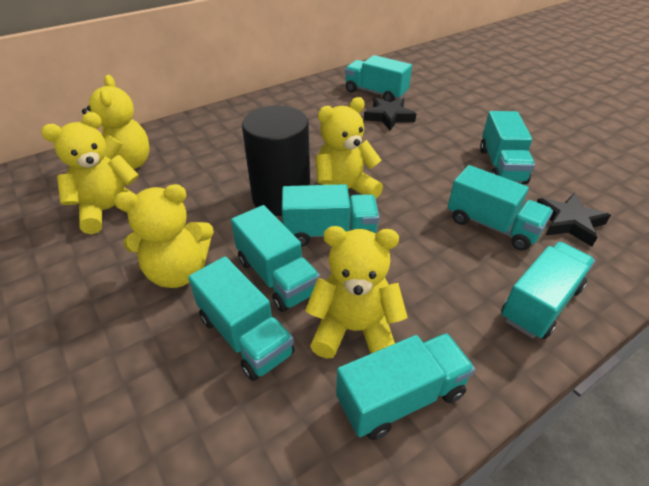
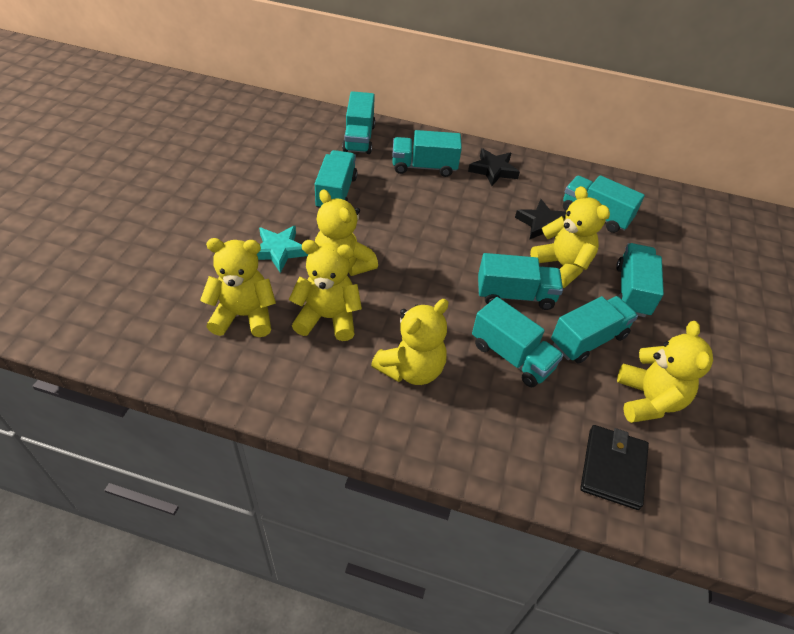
black cylinder: [242,106,310,216] = 1 -> none = 0
black wallet: none = 0 -> [580,425,649,510] = 1
turquoise star: none = 0 -> [257,226,308,273] = 1
yellow teddy bear: [41,112,139,234] [82,75,150,169] [114,184,214,288] [305,226,408,359] [315,97,383,199] = 5 -> [200,238,276,337] [289,240,362,341] [315,189,378,276] [371,299,449,385] [530,186,610,288] [617,321,713,423] = 6

